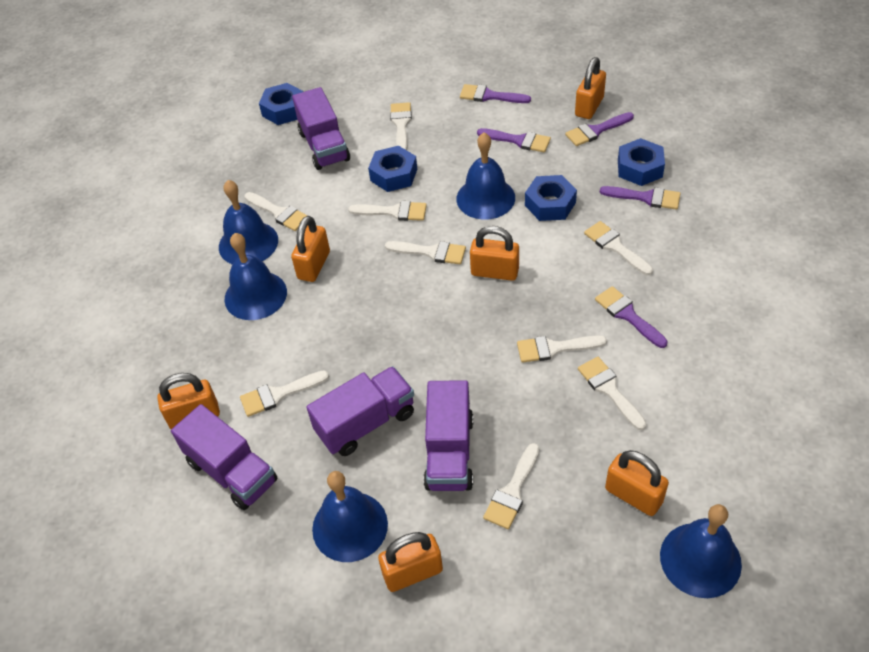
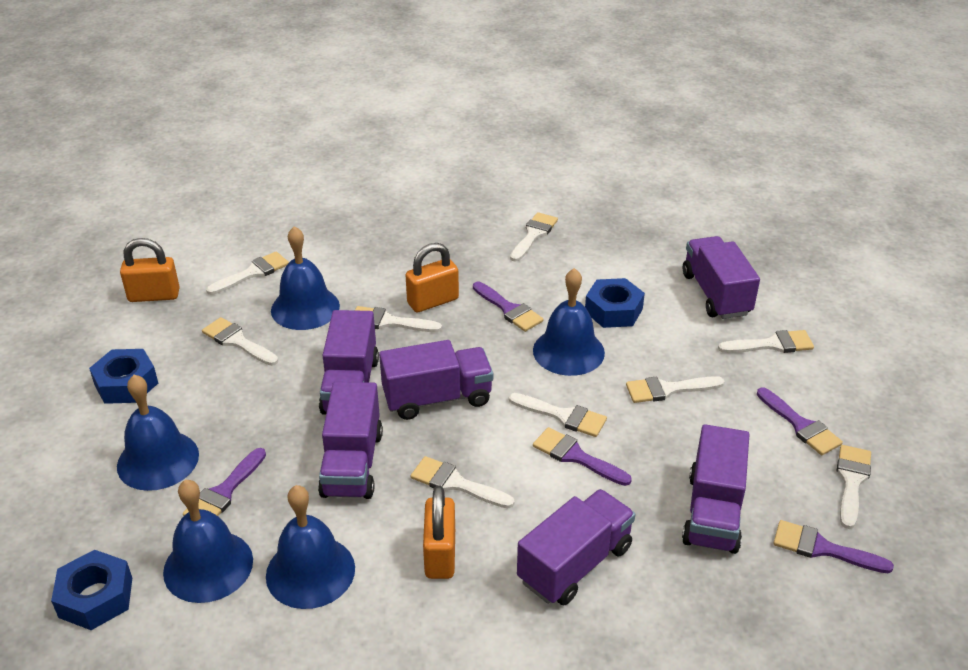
blue nut: [259,83,303,125] [368,146,417,192] [525,175,577,221] [618,138,665,186] = 4 -> [51,550,132,630] [89,349,158,404] [585,278,645,328] = 3
orange padlock: [157,373,220,429] [291,216,330,282] [378,532,443,592] [470,226,519,281] [575,57,606,119] [605,450,669,516] = 6 -> [120,238,180,302] [405,243,459,312] [423,486,455,579] = 3
purple truck: [171,404,277,510] [292,87,350,170] [306,366,414,456] [423,380,473,491] = 4 -> [318,382,383,499] [319,310,379,415] [379,340,493,420] [517,489,635,606] [682,424,749,554] [683,236,760,319] = 6

